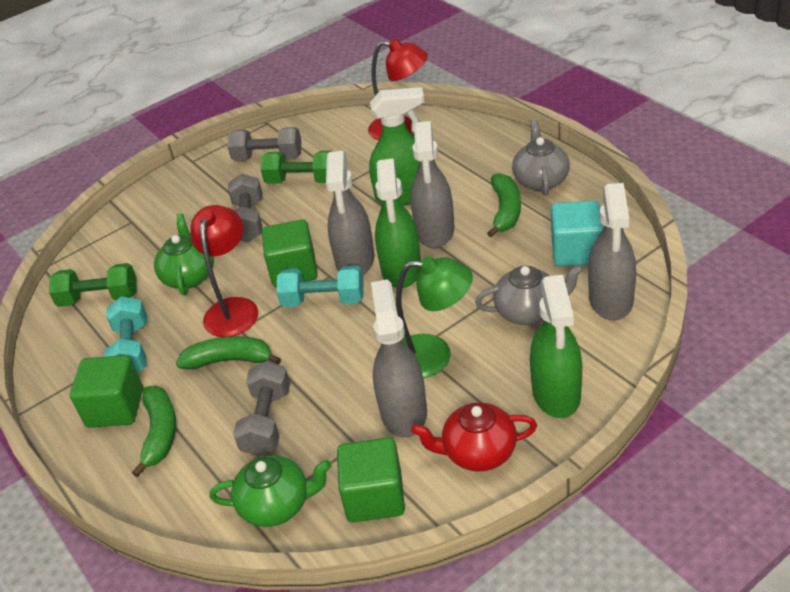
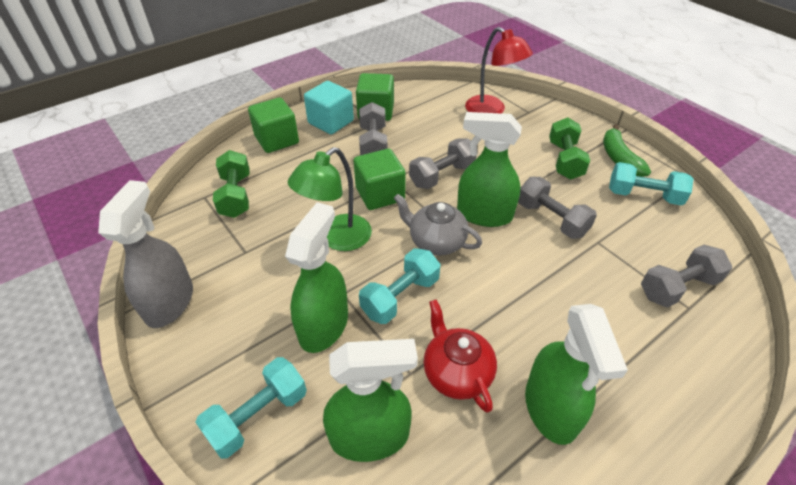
green banana: [132,386,176,477] [176,336,281,370] [487,173,521,238] = 3 -> [603,124,651,177] = 1
green spray bottle: [369,87,425,206] [375,158,421,288] [530,275,582,418] = 3 -> [285,202,348,353] [323,339,418,462] [457,112,522,227] [525,304,628,445] = 4
green teapot: [154,213,214,295] [209,455,331,527] = 2 -> none = 0
grey dumbbell: [228,127,301,161] [228,174,262,243] [233,361,290,457] = 3 -> [359,102,387,155] [409,139,477,189] [518,177,597,239] [641,245,732,308] = 4
grey spray bottle: [326,151,375,275] [371,279,427,437] [410,121,455,248] [588,183,636,320] = 4 -> [98,180,193,328] = 1
grey teapot: [475,264,583,325] [512,120,570,195] = 2 -> [394,194,482,255] = 1
red lamp: [190,205,258,337] [368,38,428,140] = 2 -> [465,27,533,113] = 1
turquoise dumbbell: [104,296,147,373] [277,265,364,307] = 2 -> [195,357,307,459] [359,248,441,324] [609,162,694,206] = 3

